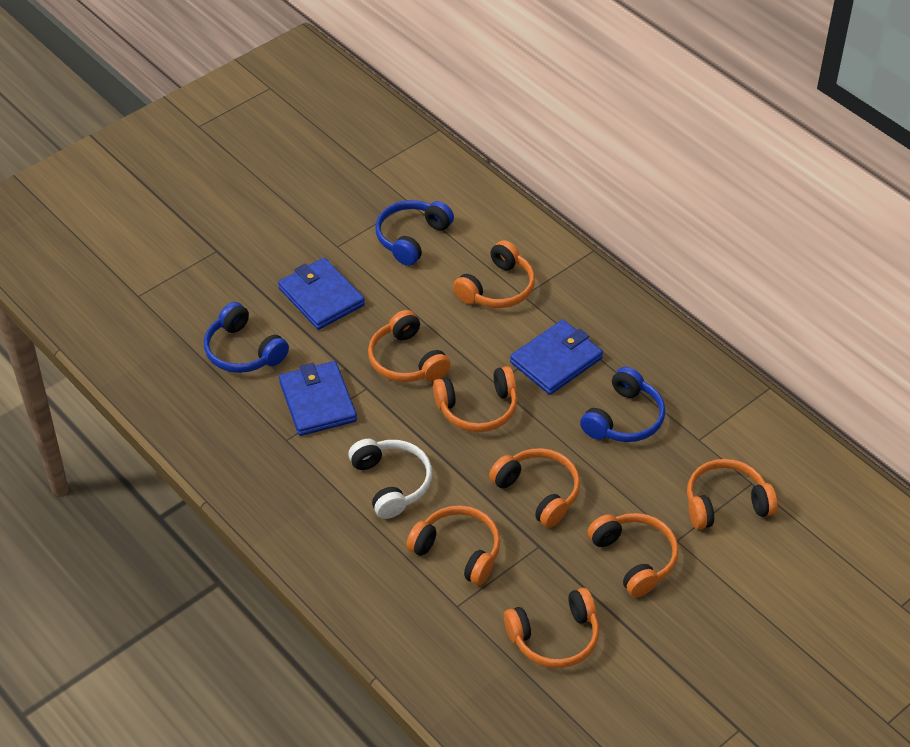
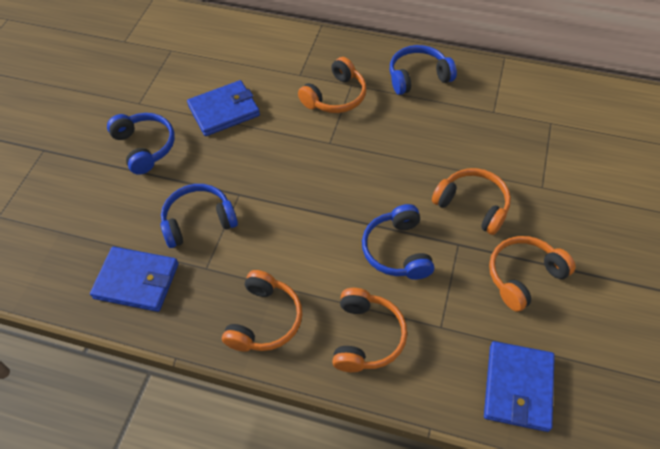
blue headphones: [204,302,289,373] [375,200,454,266] [580,367,665,442] = 3 -> [107,113,175,175] [160,184,238,248] [362,204,434,280] [390,45,457,95] = 4
orange headphones: [368,310,451,382] [406,505,500,585] [433,366,517,432] [453,240,535,308] [489,448,580,528] [504,588,599,668] [587,513,679,597] [687,459,778,529] = 8 -> [222,270,302,352] [298,57,366,113] [332,288,407,372] [432,168,511,235] [489,236,576,312] = 5
white headphones: [348,439,432,519] = 1 -> none = 0

